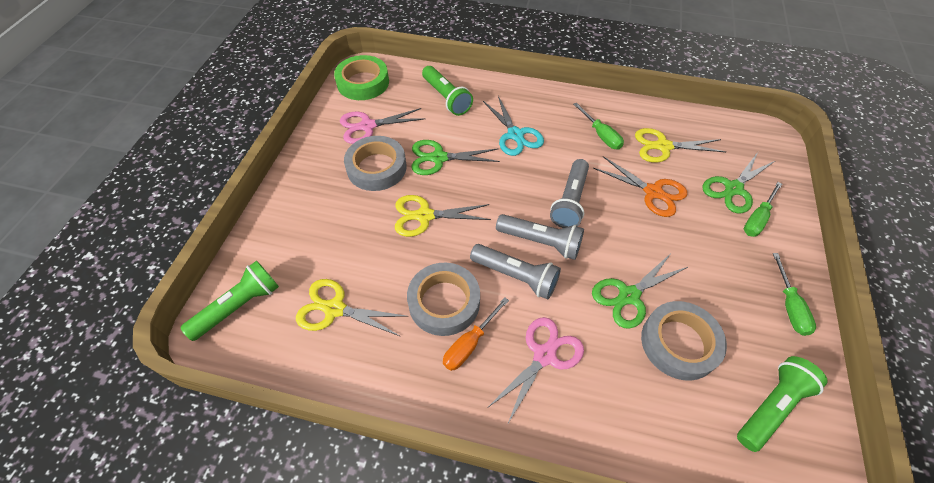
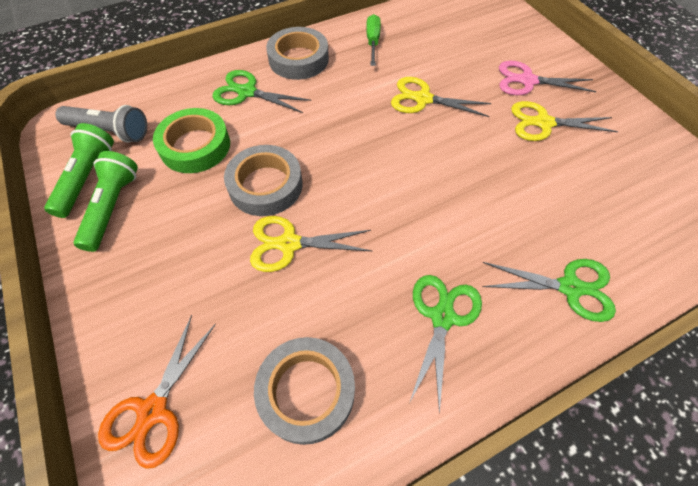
green flashlight: [181,261,279,341] [422,66,473,116] [737,356,828,452] = 3 -> [44,123,114,218] [74,151,138,252] = 2
green screwdriver: [573,103,624,149] [744,182,782,237] [773,253,816,336] = 3 -> [366,14,381,66] = 1
grey flashlight: [470,244,561,299] [496,214,584,260] [550,159,589,228] = 3 -> [55,105,147,142] = 1
orange screwdriver: [443,297,509,371] = 1 -> none = 0
pink scissors: [340,108,425,144] [487,317,584,425] = 2 -> [499,61,597,95] = 1
turquoise scissors: [483,96,544,156] = 1 -> none = 0

